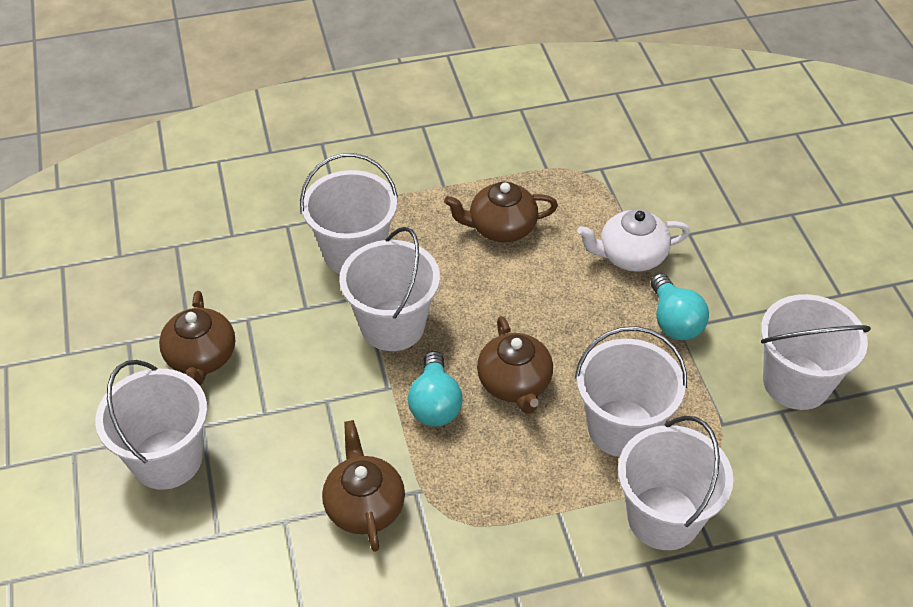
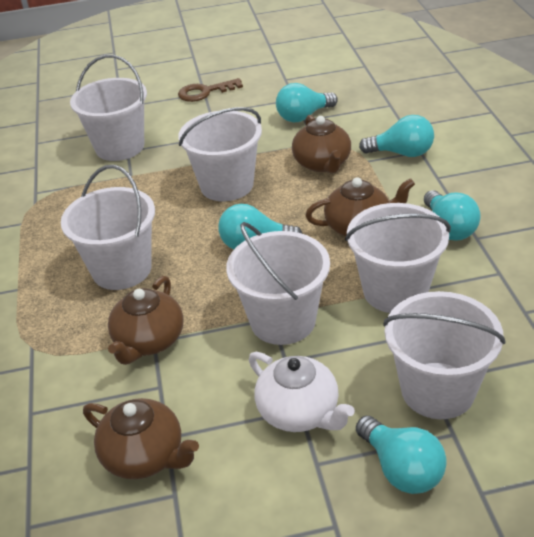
brown key: none = 0 -> [178,78,243,102] = 1
turquoise light bulb: [408,351,463,427] [651,274,709,340] = 2 -> [218,204,302,249] [276,83,338,122] [356,416,447,494] [359,115,434,157] [424,190,481,241] = 5

